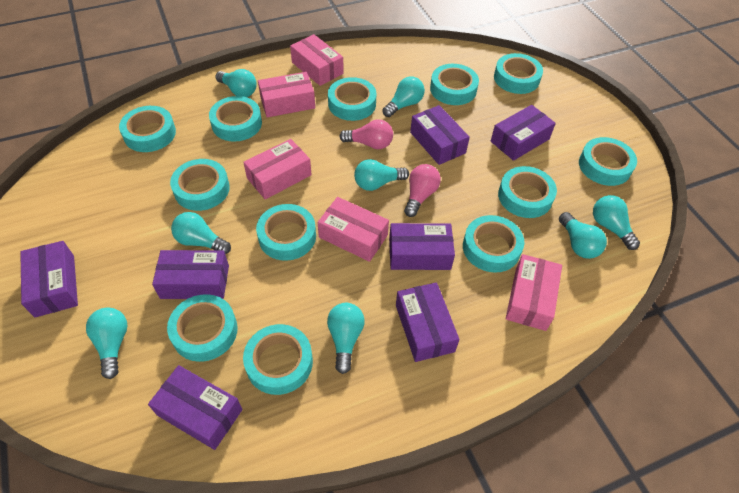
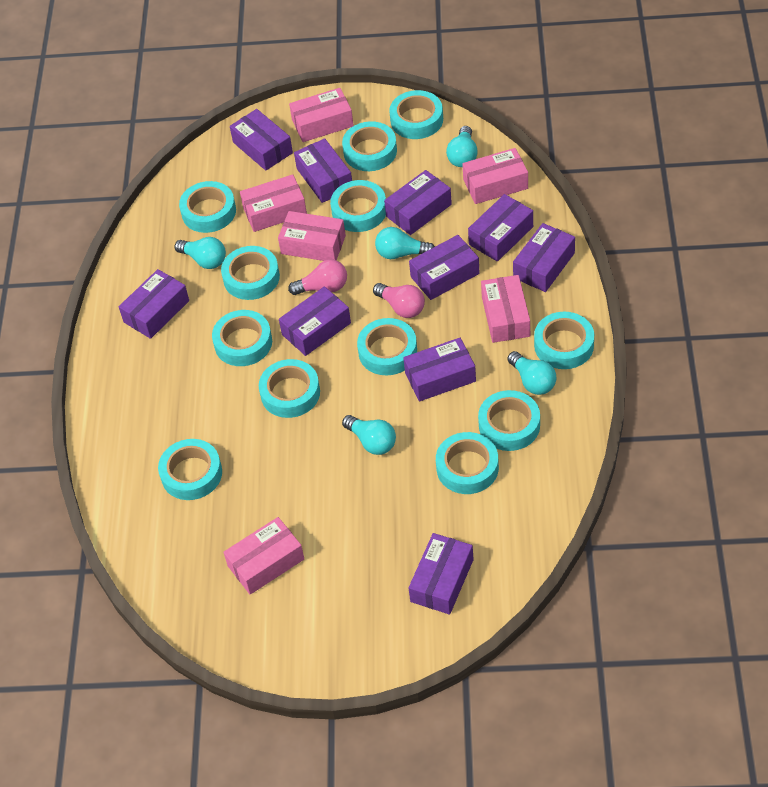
pink box: [243,139,312,200] [258,72,315,117] [290,34,344,86] [318,197,389,262] [506,254,562,331] = 5 -> [224,517,304,595] [240,174,307,232] [278,211,346,261] [289,88,354,142] [462,148,528,204] [481,275,530,343] = 6
purple box: [20,241,78,317] [148,365,242,450] [152,250,229,299] [389,223,455,270] [396,282,460,362] [410,105,470,165] [491,105,556,161] = 7 -> [119,269,189,339] [230,109,293,171] [279,286,351,356] [294,138,352,203] [384,170,452,235] [403,338,476,401] [409,235,480,300] [409,533,474,615] [468,194,533,261] [513,223,575,292] = 10
turquoise light bulb: [86,307,128,379] [171,212,231,254] [216,69,257,97] [327,303,365,374] [354,159,409,191] [382,76,425,117] [559,212,607,259] [593,195,640,250] = 8 -> [175,237,226,269] [342,415,396,455] [375,227,435,259] [446,126,478,167] [507,351,556,395] = 5

